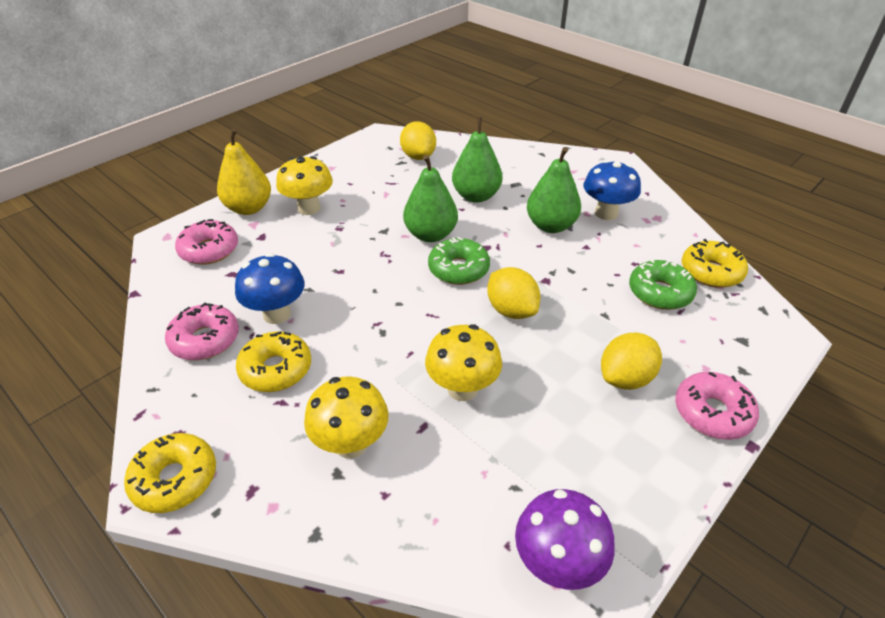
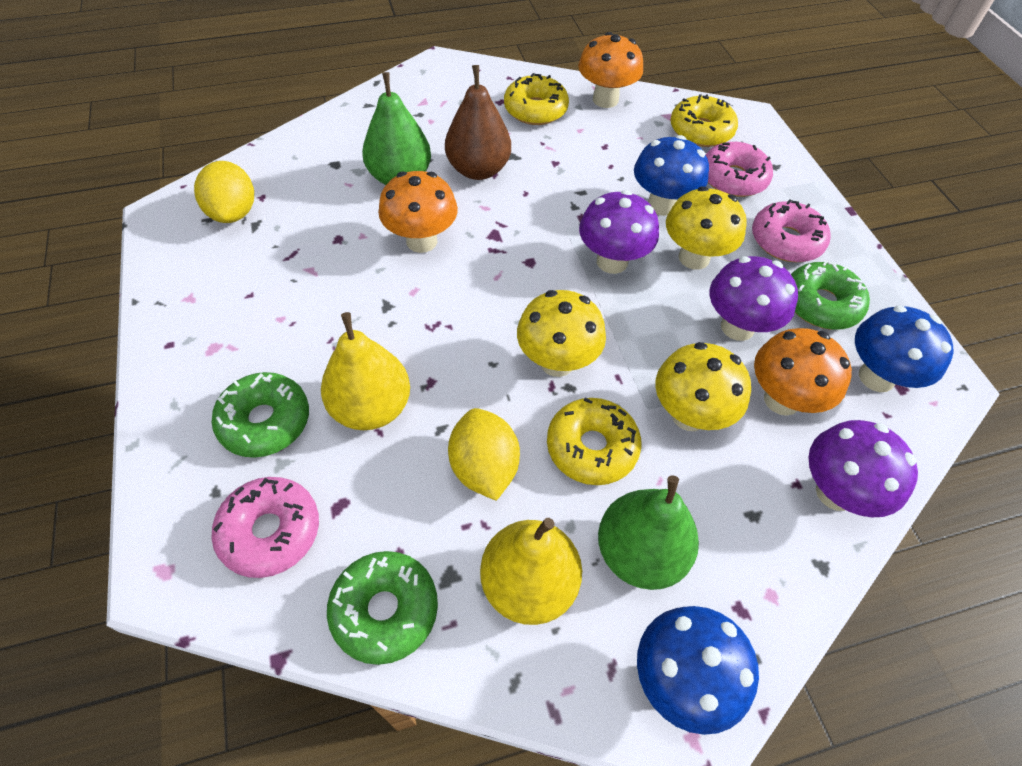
blue mushroom: [235,253,305,324] [584,160,641,220] = 2 -> [634,135,709,216] [637,606,759,735] [855,305,954,392] = 3
brown pear: none = 0 -> [445,65,511,180] = 1
green donut: [428,237,490,285] [629,259,697,310] = 2 -> [211,372,309,458] [327,551,438,665] [791,260,870,330] = 3
green pear: [403,155,458,242] [452,117,502,203] [527,147,581,233] = 3 -> [362,72,431,185] [598,475,699,590] = 2
orange mushroom: none = 0 -> [378,171,458,253] [578,32,643,108] [754,328,852,416] = 3
purple mushroom: [515,489,615,590] = 1 -> [579,190,659,274] [709,256,798,341] [809,420,918,517] = 3
yellow lemon: [400,121,436,160] [487,267,540,319] [601,333,662,390] = 3 -> [194,161,254,223] [448,408,520,501] = 2
yellow pear: [217,129,271,215] = 1 -> [321,312,410,430] [480,518,582,625] = 2

